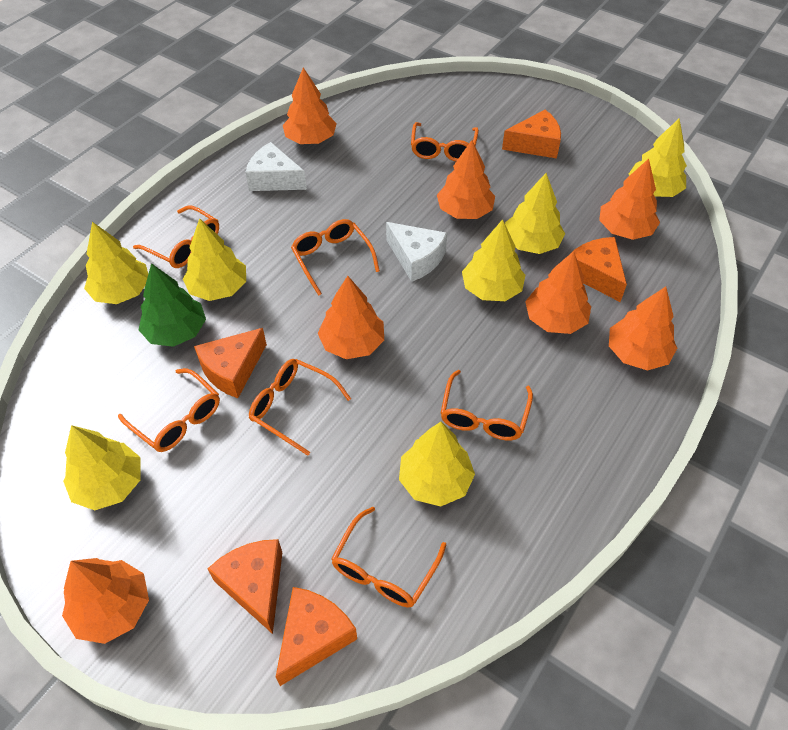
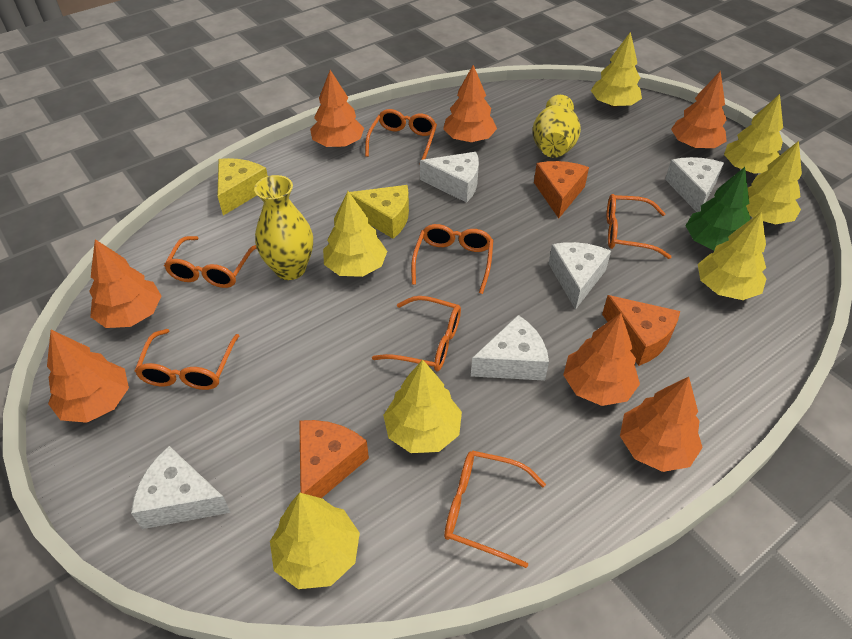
orange cheese: [194,328,267,398] [207,539,282,634] [276,587,357,686] [502,110,561,159] [569,237,627,302] = 5 -> [299,420,369,498] [534,161,589,218] [602,295,680,366] = 3
white cheese: [245,142,307,191] [386,222,447,282] = 2 -> [131,446,231,529] [420,152,479,203] [471,315,549,381] [548,242,611,310] [665,157,724,212] = 5
yellow cheese: none = 0 -> [218,158,268,216] [349,185,409,239] = 2
yellow vase: none = 0 -> [254,175,313,280] [533,95,581,158] = 2

